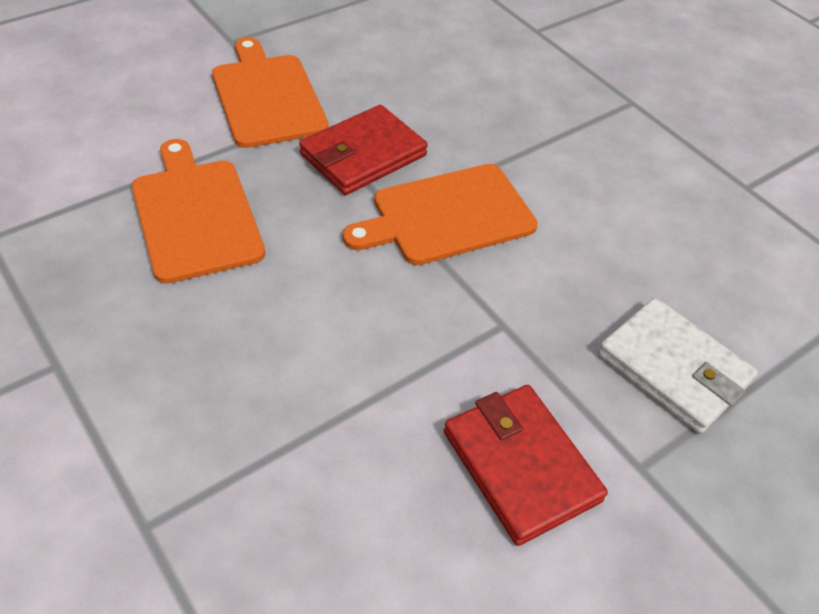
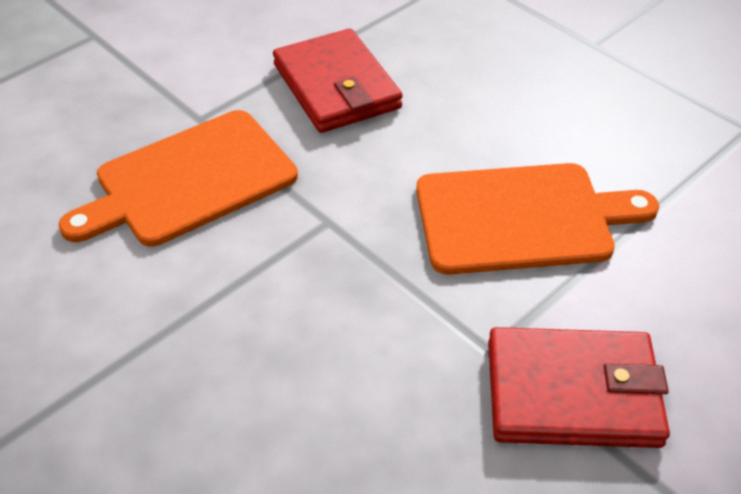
orange cutting board: [131,139,265,284] [212,37,329,148] [343,164,538,265] = 3 -> [58,110,298,247] [416,163,659,275] = 2
white wallet: [598,298,758,434] = 1 -> none = 0

